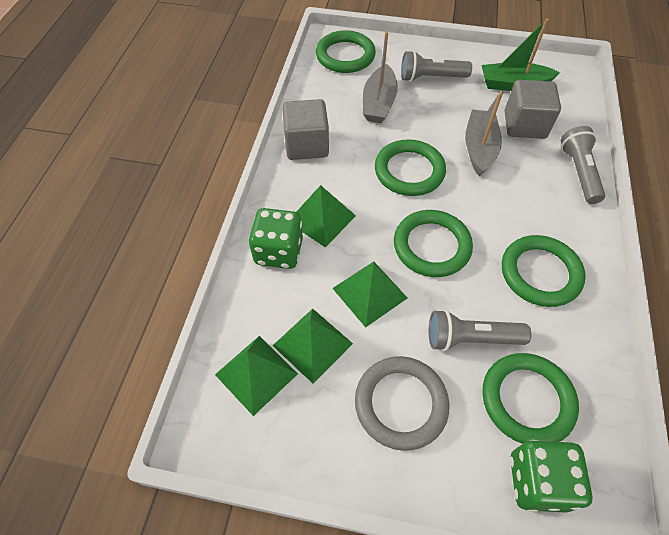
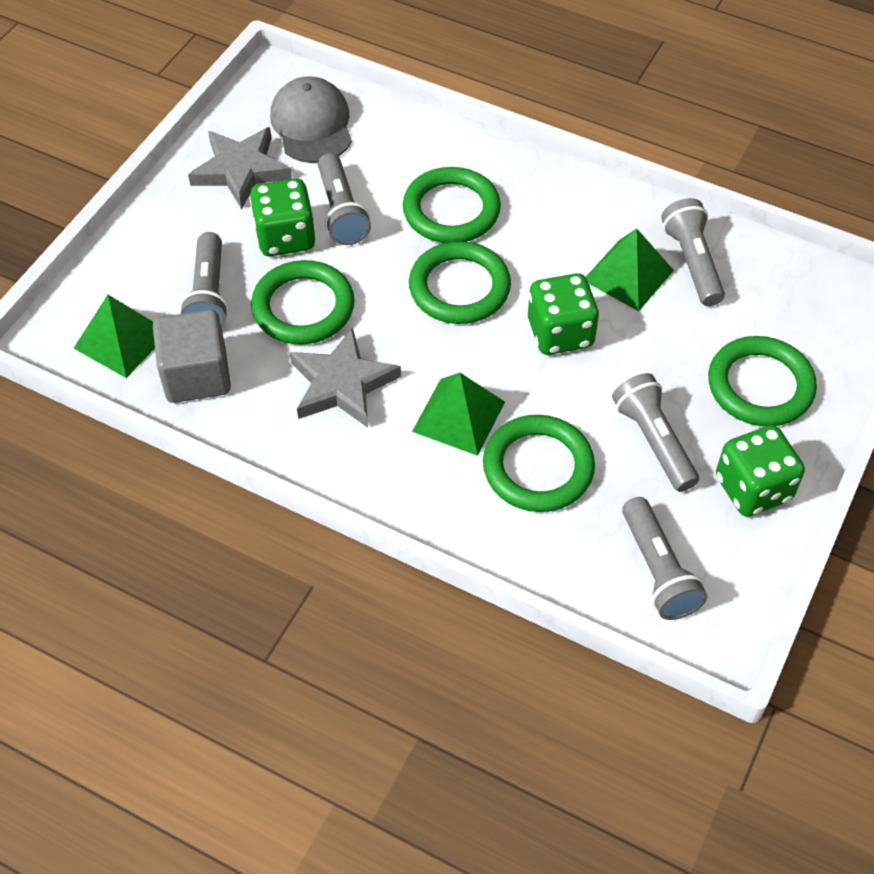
green boat: [482,18,560,91] = 1 -> none = 0
green dice: [248,208,303,269] [510,440,592,513] = 2 -> [249,179,315,256] [528,273,599,355] [716,425,805,517] = 3
green pyramid: [215,336,298,416] [272,309,353,383] [297,185,356,248] [332,262,407,328] = 4 -> [73,295,155,378] [412,373,505,456] [586,228,674,311] = 3
grey boat: [363,32,398,123] [465,91,503,176] = 2 -> none = 0
grey cap: none = 0 -> [270,76,352,163] = 1
grey cube: [282,99,329,160] [505,80,561,139] = 2 -> [153,310,231,403] = 1
grey flashlight: [401,50,472,82] [429,310,531,351] [561,126,605,204] = 3 -> [180,232,229,327] [318,153,371,245] [612,373,699,492] [622,497,707,620] [661,198,725,306] = 5
grey ring: [355,356,449,451] = 1 -> none = 0
grey star: none = 0 -> [188,127,292,209] [290,327,401,428] = 2

